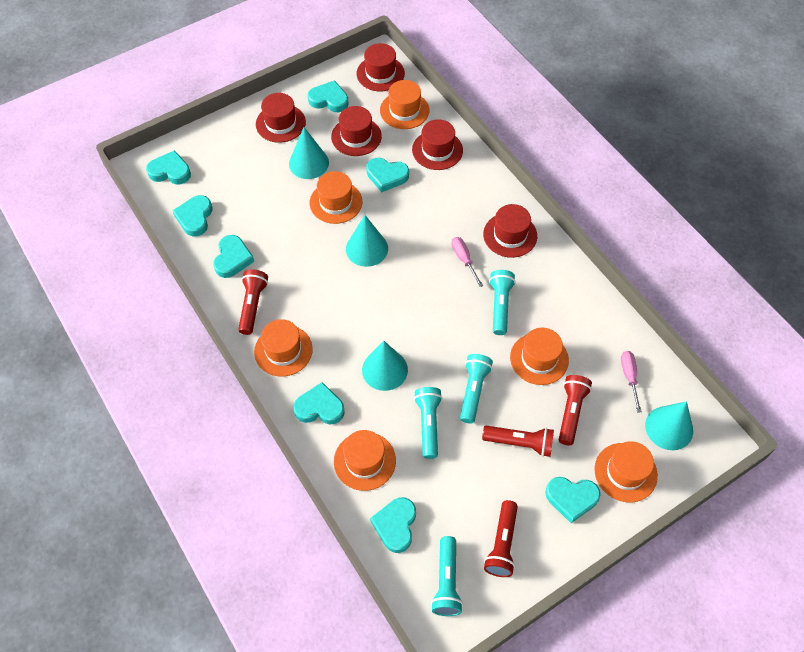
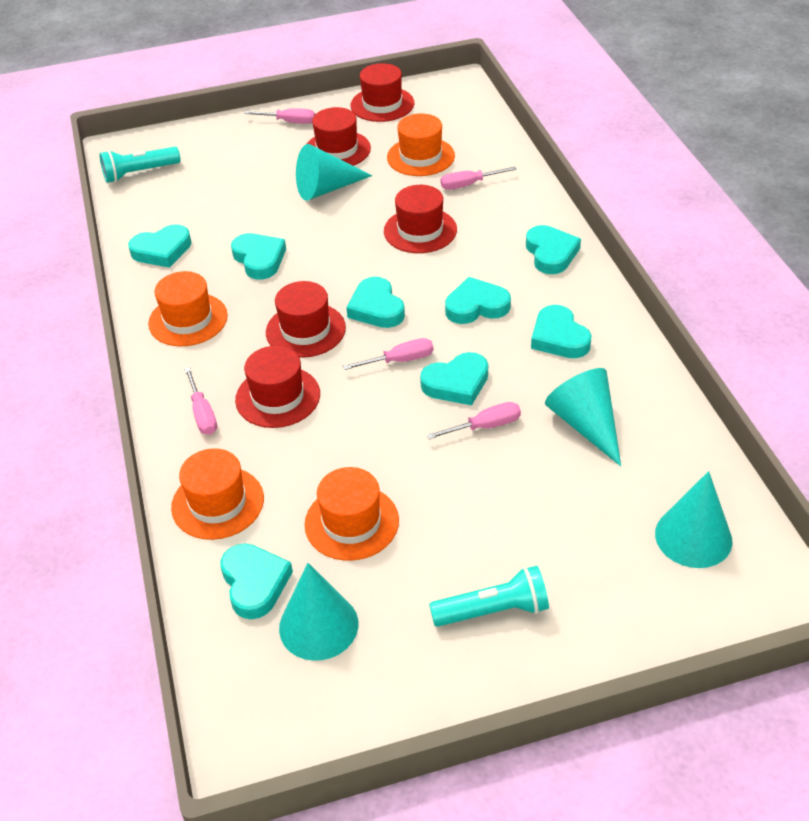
orange hat: [254,319,313,377] [310,171,362,224] [334,430,396,491] [380,80,429,129] [510,328,569,385] [594,441,658,502] = 6 -> [148,271,228,346] [171,448,264,540] [304,467,399,561] [387,113,455,176] = 4
pink screwdriver: [451,237,483,287] [621,351,642,413] = 2 -> [184,367,217,435] [244,108,315,124] [343,338,434,370] [426,402,521,439] [441,167,517,190] = 5
red flashlight: [238,269,268,335] [482,426,554,457] [484,500,518,577] [559,375,592,445] = 4 -> none = 0
turquoise flashlight: [414,387,442,459] [431,536,463,616] [460,354,493,424] [489,270,516,335] = 4 -> [99,147,181,183] [429,566,549,627] = 2

